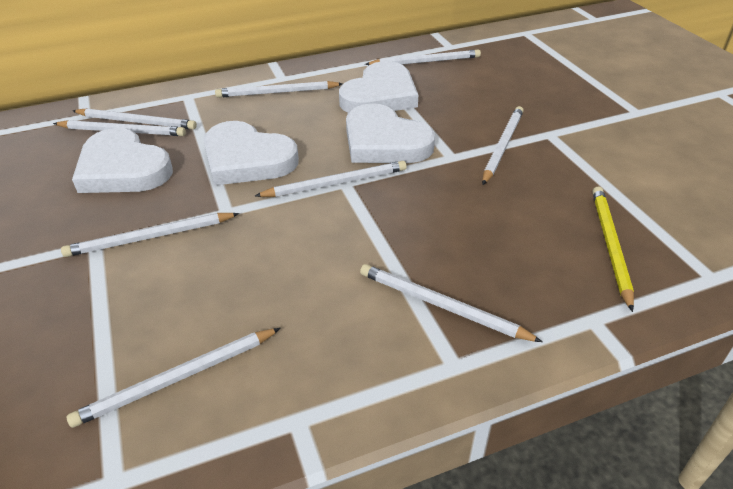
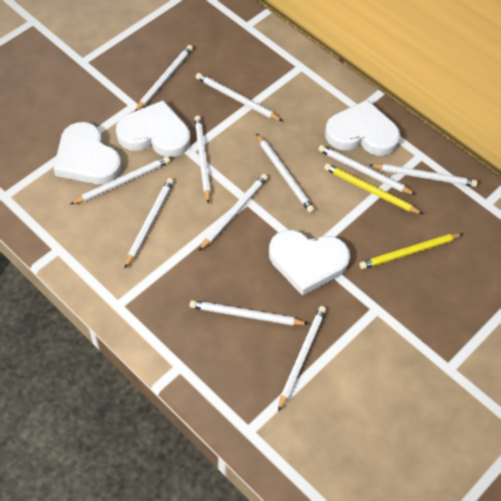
white pencil: [53,120,186,136] [61,213,239,257] [67,328,281,428] [73,108,197,130] [215,81,342,98] [255,161,407,197] [360,264,543,342] [365,50,481,65] [482,106,524,185] = 9 -> [70,156,170,204] [125,178,174,268] [135,45,193,111] [189,300,308,325] [194,116,211,204] [196,73,283,121] [199,174,268,251] [256,133,315,213] [278,306,326,411] [318,145,416,195] [370,164,478,187] = 11
yellow pencil: [593,186,634,312] = 1 -> [324,163,423,214] [359,233,463,269] = 2

